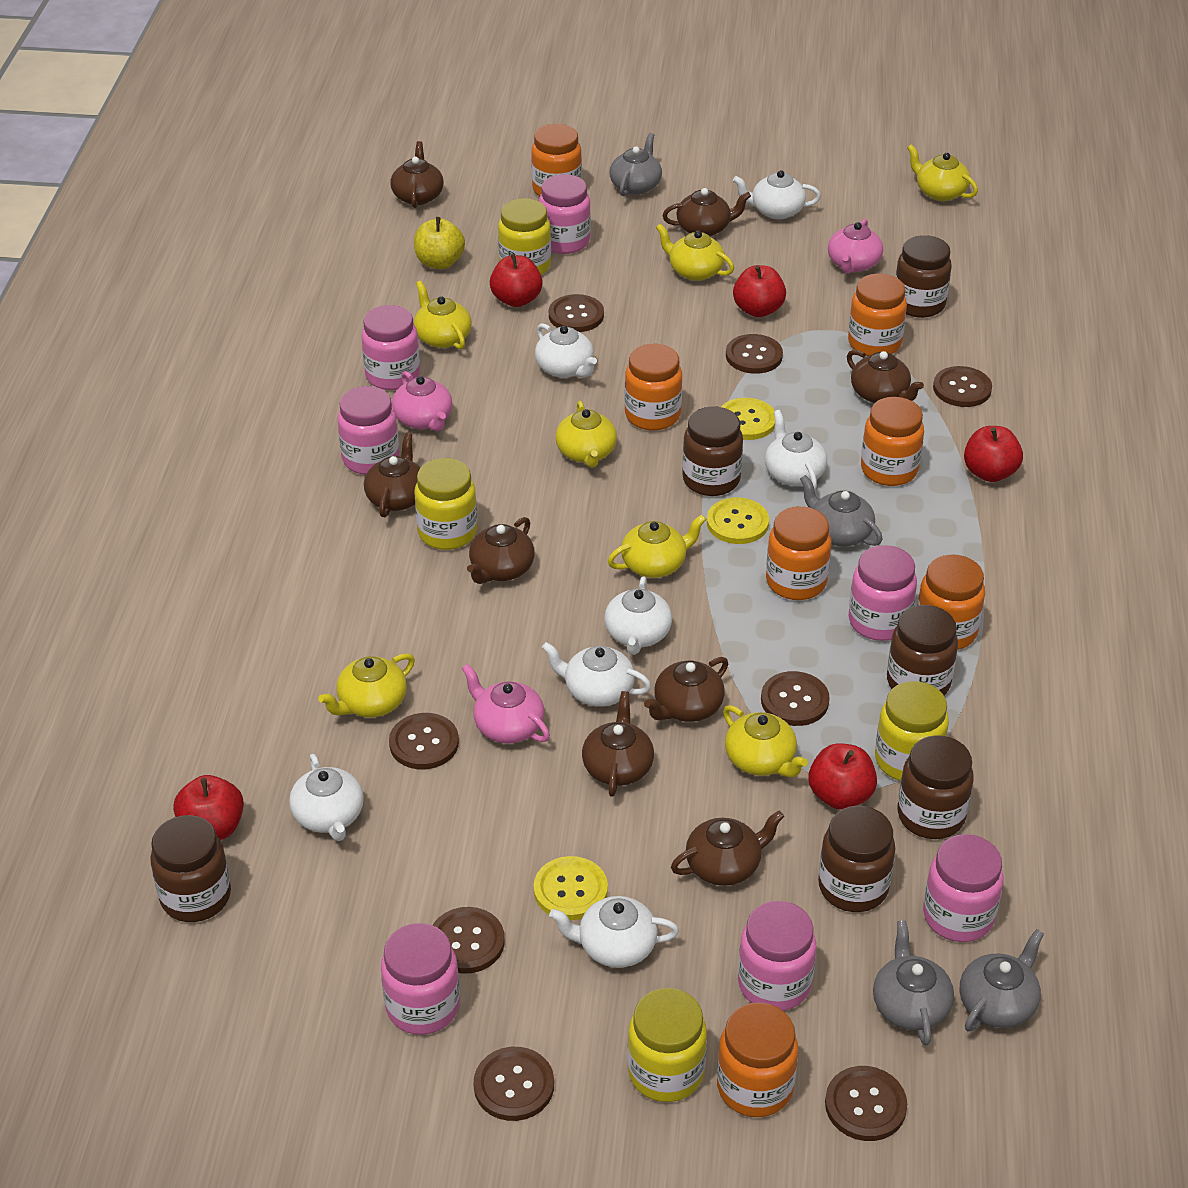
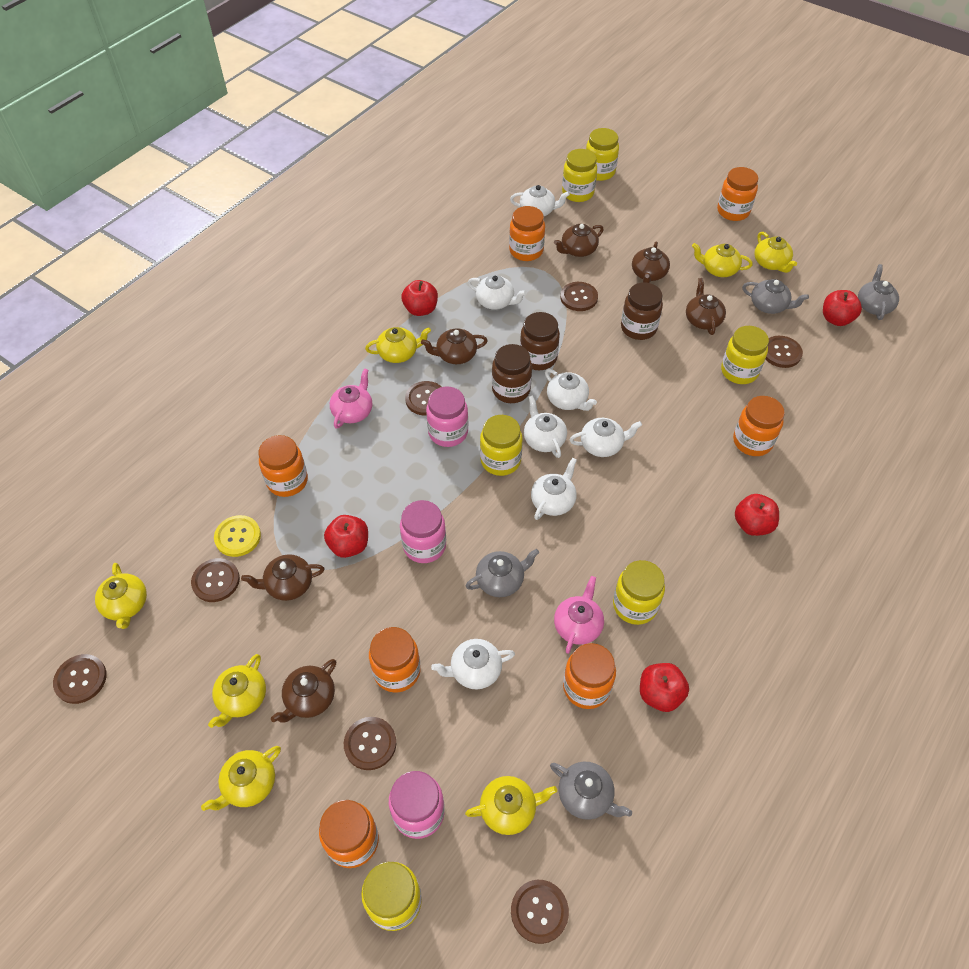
brown button: [389,713,459,769] [433,907,505,974] [474,1047,554,1121] [549,294,604,332] [726,334,783,374] [761,671,830,726] [825,1066,907,1141] [933,366,992,407] = 8 -> [53,654,107,704] [191,558,240,602] [344,717,396,770] [405,381,442,416] [511,880,569,944] [560,282,598,311] [765,336,803,368] = 7
brown jar: [150,815,231,922] [682,406,743,496] [818,806,895,912] [887,605,958,695] [895,235,952,318] [897,735,974,839] = 6 -> [492,344,532,403] [520,312,560,370] [621,282,663,340] = 3
brown teapot: [364,432,421,517] [391,141,444,208] [467,517,535,584] [582,691,654,797] [644,657,728,722] [662,188,751,236] [671,810,784,886] [847,350,924,403] = 8 -> [241,554,324,601] [271,659,336,723] [421,328,488,364] [554,224,604,257] [632,241,670,283] [686,278,726,335] = 6
pink jar: [338,386,399,475] [361,305,420,390] [381,923,460,1035] [539,174,591,254] [738,901,816,1011] [849,545,917,641] [923,834,1003,942] = 7 -> [389,771,445,839] [400,500,446,563] [426,387,468,447] = 3
pink teapot: [392,371,453,431] [462,664,550,744] [828,219,883,274] = 3 -> [330,368,372,429] [554,576,604,654] = 2
yellow apple: [414,217,465,269] = 1 -> none = 0
yellow button: [534,856,608,920] [707,497,769,544] [721,398,775,440] = 3 -> [214,515,261,557] = 1
yellow jar: [415,458,477,550] [498,198,551,275] [627,988,707,1102] [875,681,949,781] = 4 -> [361,862,422,931] [480,415,523,476] [562,149,597,202] [586,128,619,181] [613,560,665,625] [721,326,769,384] = 6

